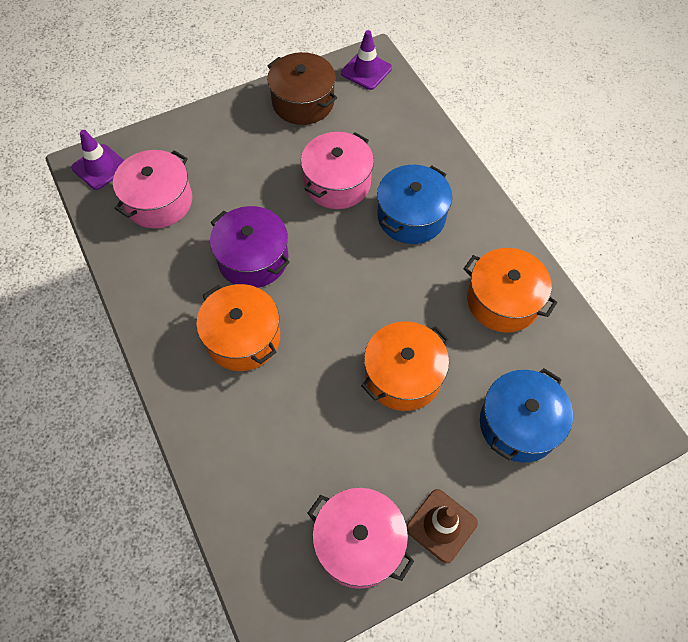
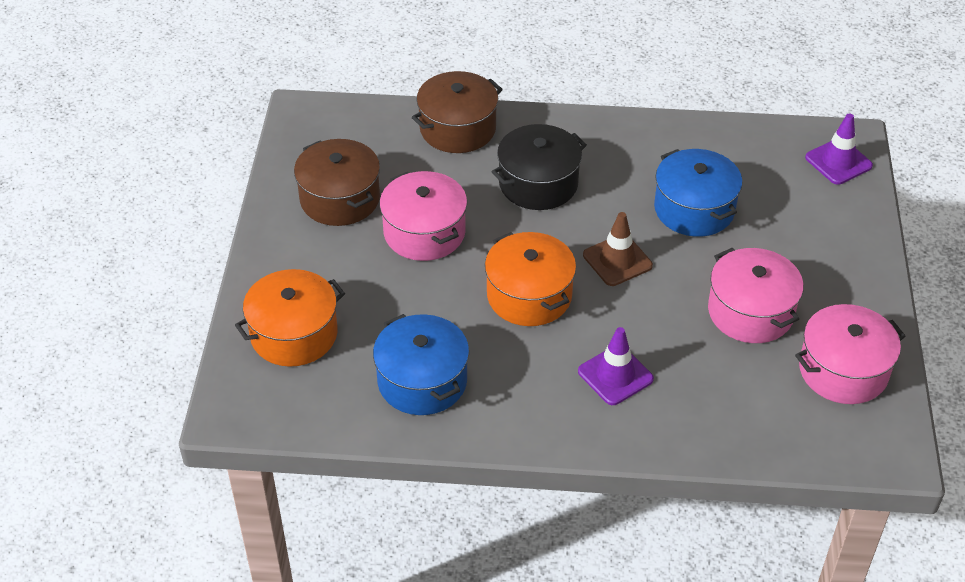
black pot: none = 0 -> [492,124,587,210] = 1
brown pot: [267,52,337,125] = 1 -> [294,139,380,226] [412,71,503,153] = 2
orange pot: [196,284,280,371] [361,321,450,411] [463,248,558,333] = 3 -> [235,269,345,367] [485,232,576,326] = 2
purple pot: [210,206,290,288] = 1 -> none = 0

